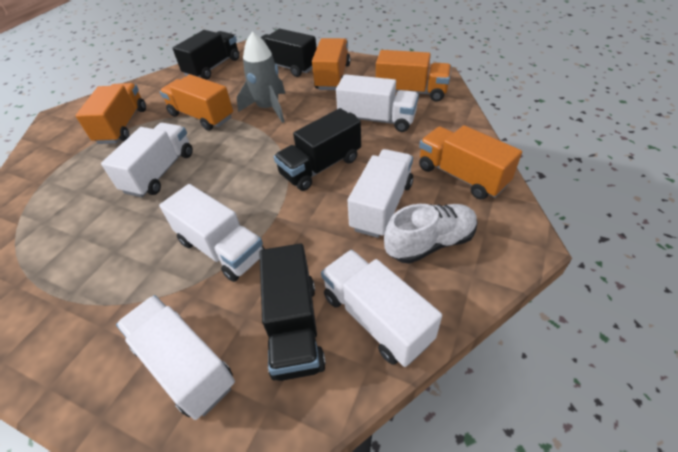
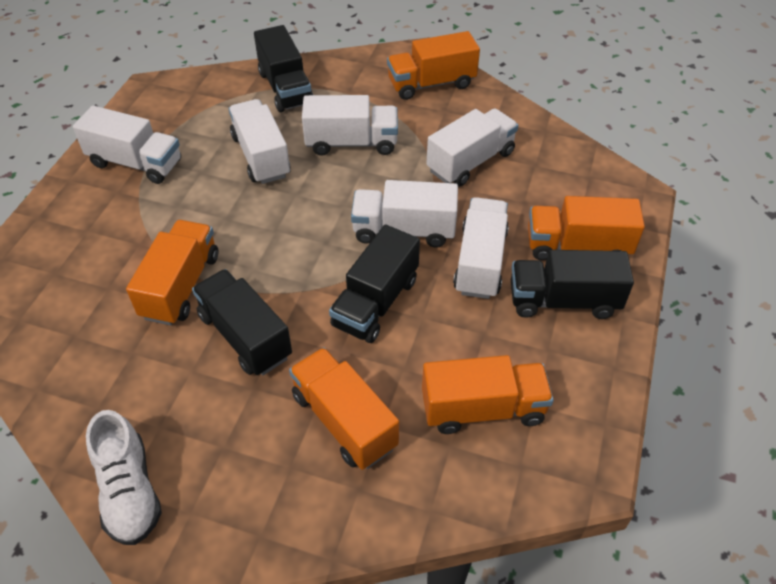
grey rocket: [237,32,286,123] = 1 -> none = 0

